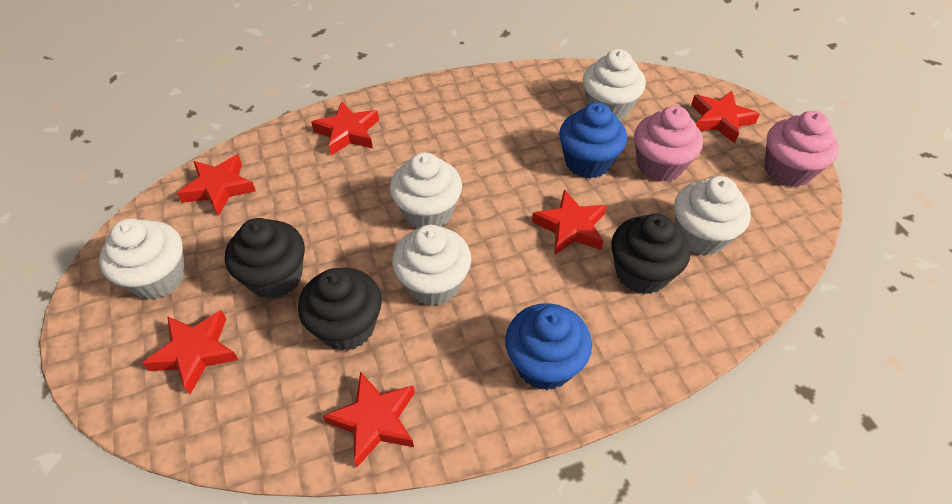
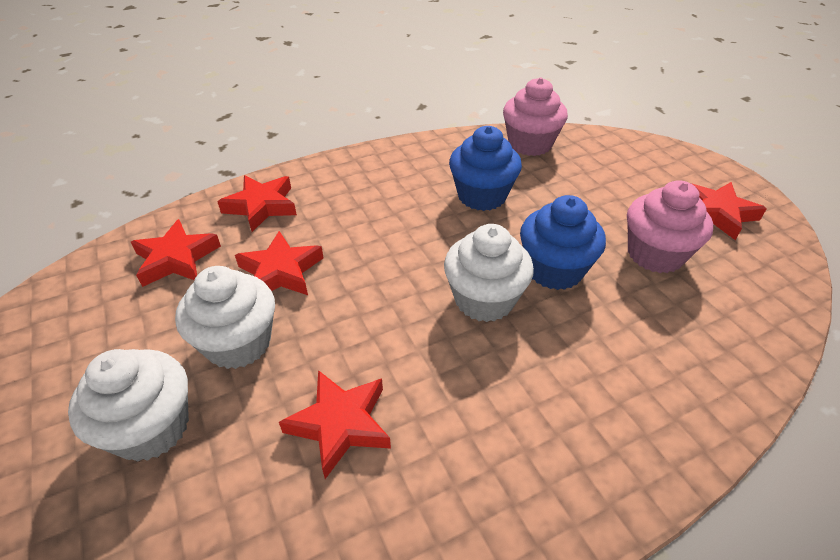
black cupcake: [225,218,305,299] [298,268,382,351] [611,213,690,294] = 3 -> none = 0
red star: [142,310,239,394] [177,155,256,216] [311,101,379,155] [323,372,415,467] [532,189,607,255] [691,91,760,143] = 6 -> [131,219,221,287] [217,175,297,232] [235,231,324,295] [279,370,391,479] [691,182,767,240] = 5
white cupcake: [99,218,185,300] [390,152,462,229] [392,225,471,306] [583,49,646,121] [674,176,751,255] = 5 -> [68,349,189,462] [175,266,275,369] [444,224,534,322] = 3

